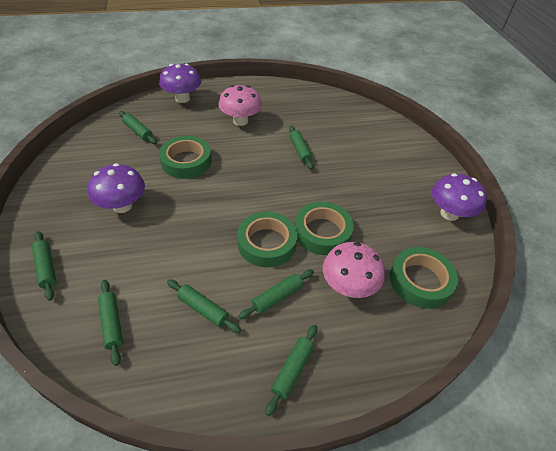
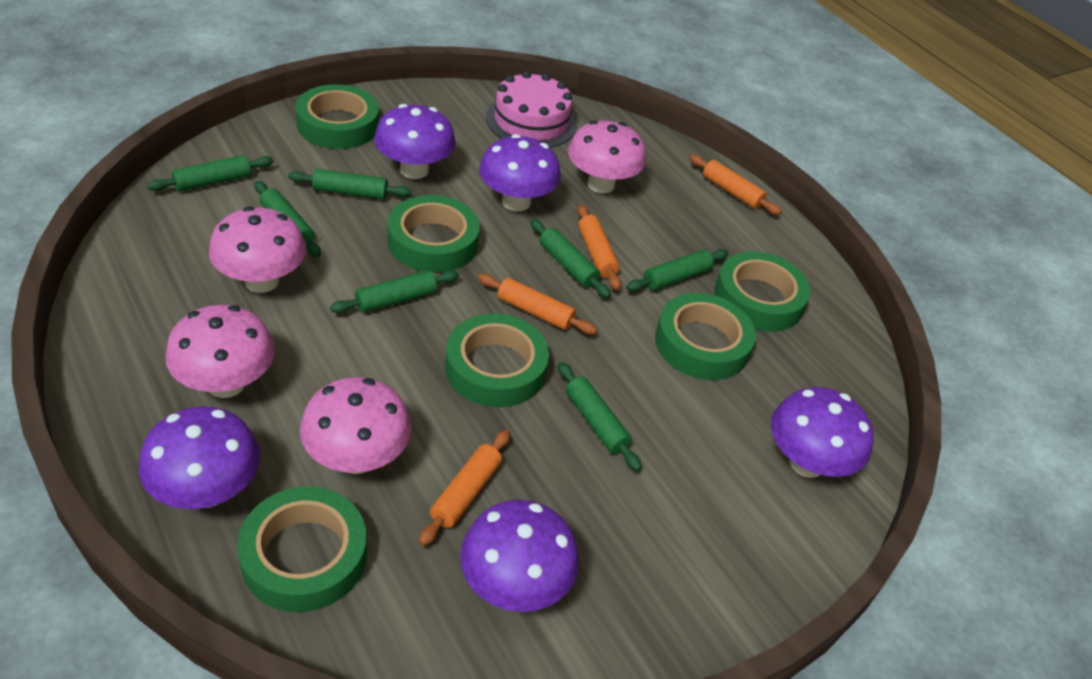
green tape: [159,136,212,179] [237,212,297,267] [295,202,354,255] [390,247,458,308] = 4 -> [237,487,367,612] [296,84,379,149] [387,195,480,273] [445,313,549,407] [655,293,756,380] [714,251,810,332] = 6
orange rolling pin: none = 0 -> [419,430,510,546] [478,274,597,335] [577,204,621,290] [689,155,782,215] = 4
pink cake: none = 0 -> [486,71,577,148] = 1
pink mushroom: [218,85,262,126] [323,242,385,298] = 2 -> [165,305,275,398] [209,207,306,293] [300,377,411,474] [568,120,646,193] = 4
purple mushroom: [88,163,145,213] [159,64,201,103] [432,173,487,221] = 3 -> [139,407,260,509] [374,104,456,179] [460,500,579,612] [479,134,561,211] [771,387,873,478] = 5

